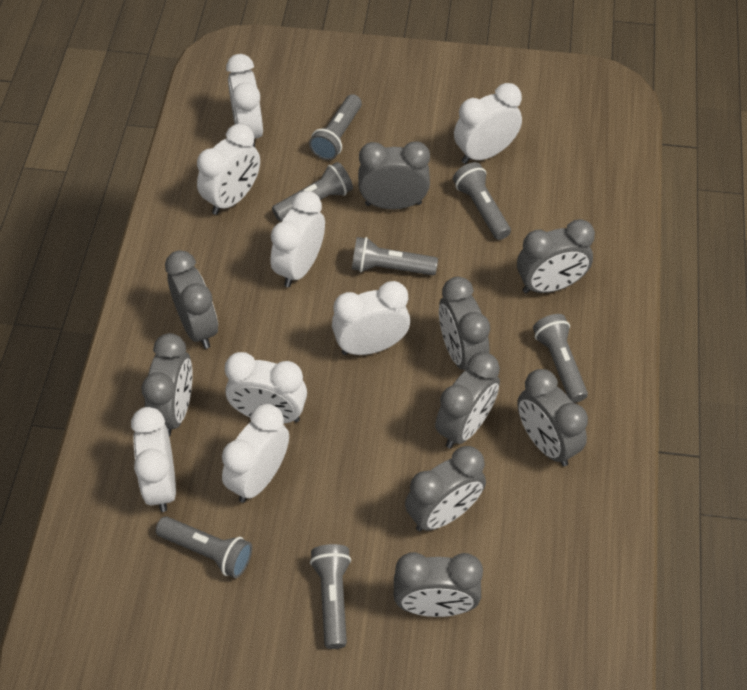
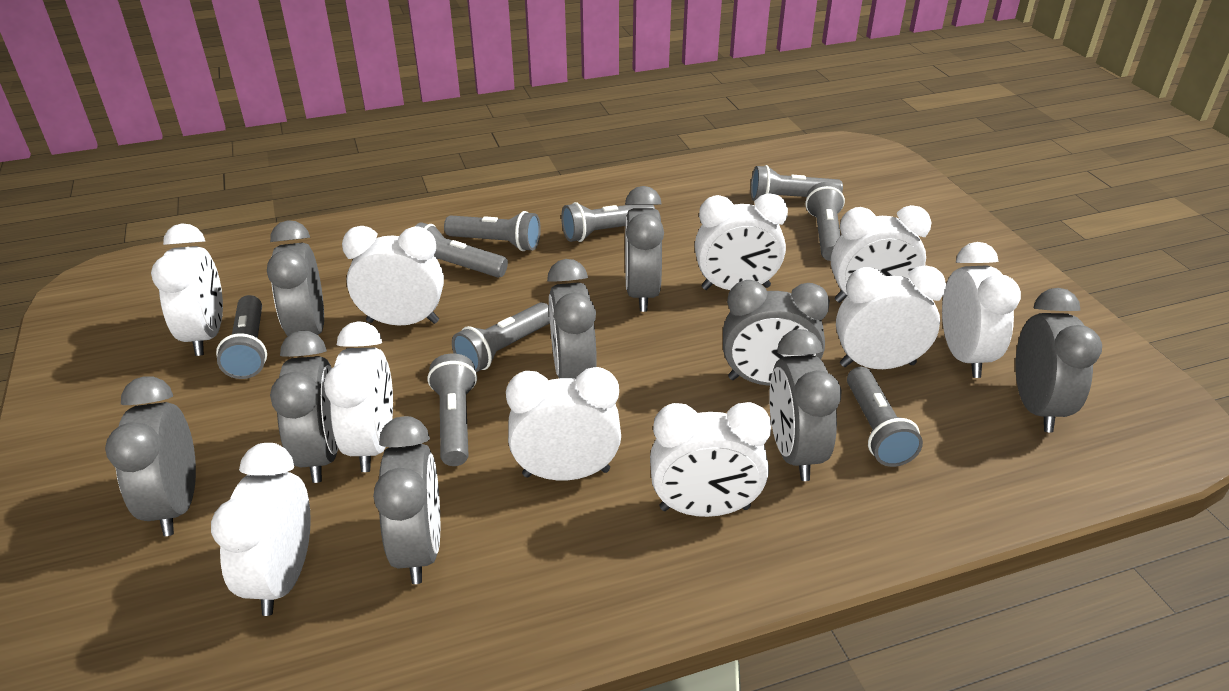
grey flashlight: [156,516,252,578] [272,162,353,222] [309,94,362,160] [310,544,351,649] [352,237,438,275] [453,162,511,240] [533,314,588,403] = 7 -> [216,295,267,379] [416,222,508,278] [427,353,477,466] [444,211,541,251] [452,302,550,372] [561,202,655,242] [751,165,843,201] [805,182,845,261] [847,367,923,467] = 9
white clock: [131,407,176,512] [197,124,260,215] [222,404,289,503] [225,352,307,424] [226,54,263,147] [270,191,325,287] [332,281,410,355] [454,83,522,164] = 8 -> [151,224,223,356] [211,443,311,616] [324,321,393,472] [342,226,444,326] [506,367,621,480] [650,402,771,517] [695,193,788,290] [831,205,932,303] [836,265,946,369] [942,242,1021,378] = 10

